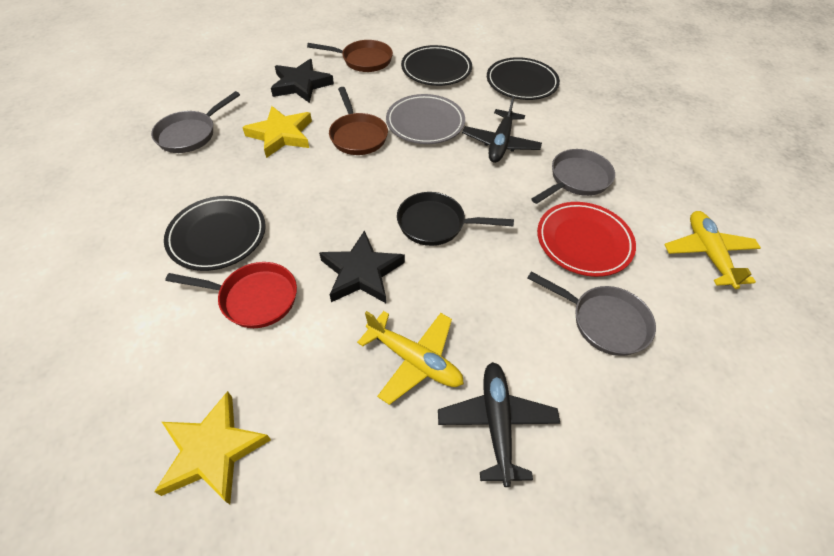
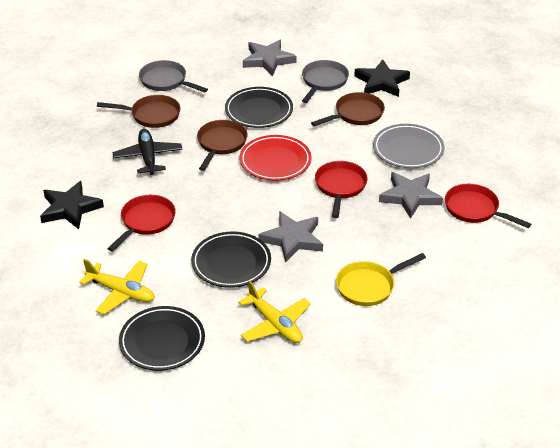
black pan: [397,192,514,246] = 1 -> none = 0
black plane: [438,362,560,487] [462,96,542,163] = 2 -> [112,129,182,175] = 1
brown pan: [307,40,393,72] [329,87,388,155] = 2 -> [97,95,181,128] [197,120,248,171] [311,92,385,126] = 3
grey pan: [151,91,240,153] [527,272,656,356] [531,149,615,204] = 3 -> [139,60,208,93] [302,60,349,103] = 2
grey star: none = 0 -> [243,39,296,76] [259,211,323,263] [379,172,443,219] = 3
red pan: [165,262,297,328] = 1 -> [107,195,176,252] [315,161,368,218] [445,184,531,228] = 3
yellow pan: none = 0 -> [336,253,426,306] = 1
yellow star: [154,391,271,504] [242,106,312,158] = 2 -> none = 0

